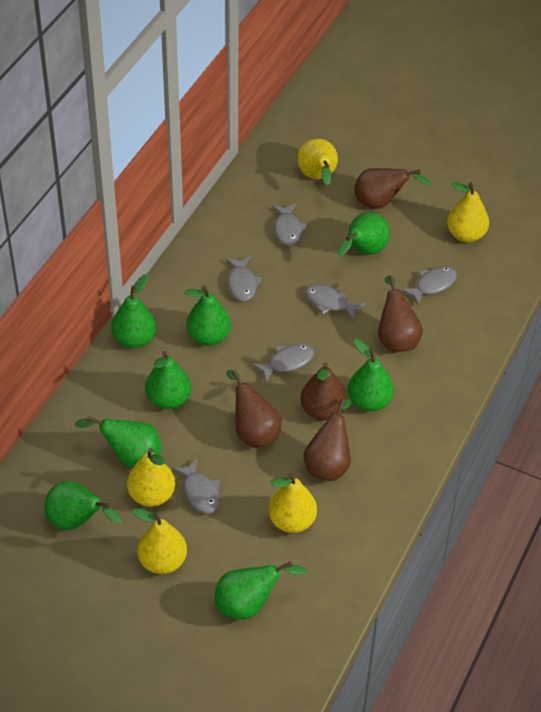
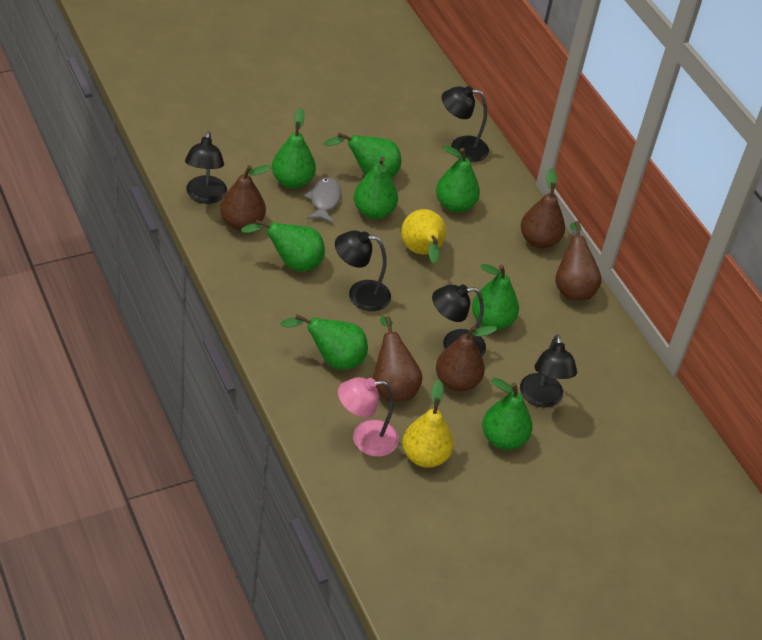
black lamp: none = 0 -> [185,131,227,204] [335,231,391,311] [432,285,486,356] [442,86,489,162] [520,334,577,408] = 5
grey fish: [172,458,220,514] [226,256,262,302] [252,344,314,382] [272,204,307,246] [305,284,366,321] [401,266,457,305] = 6 -> [304,177,341,223] = 1
pink lamp: none = 0 -> [338,377,399,457] = 1
yellow pear: [127,448,175,507] [132,508,187,574] [268,473,317,533] [297,138,338,185] [447,182,489,243] = 5 -> [401,209,446,264] [402,380,454,468] = 2

